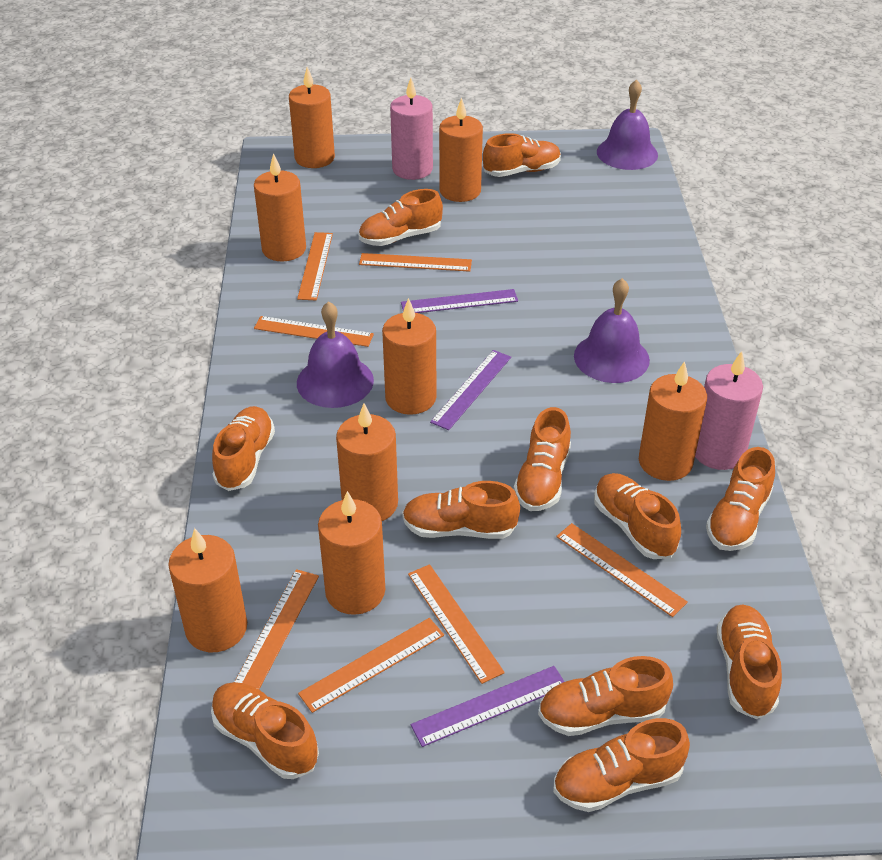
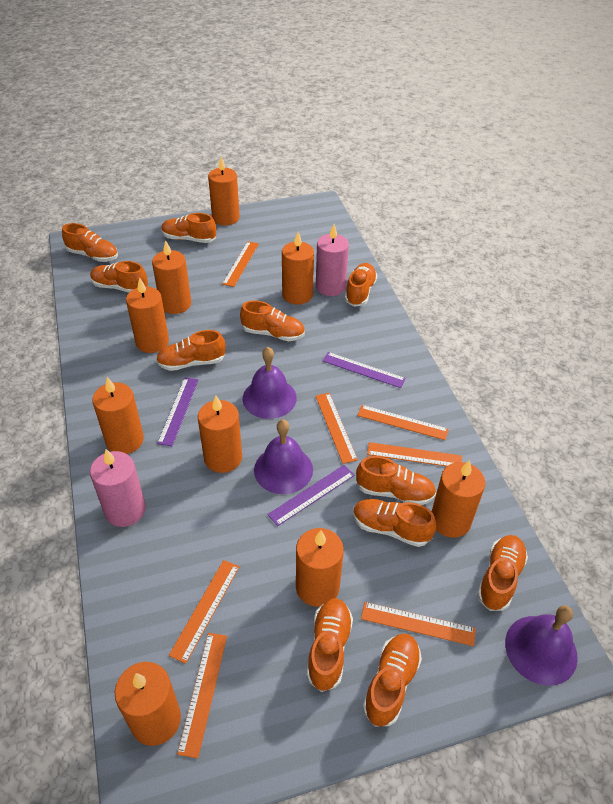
orange candle: [168,528,247,652] [254,153,306,262] [289,67,335,168] [318,491,385,615] [336,403,398,521] [382,298,436,415] [439,97,483,202] [639,361,707,481] = 8 -> [92,377,144,454] [115,662,181,746] [126,277,169,353] [152,240,191,314] [198,396,242,473] [208,157,240,225] [282,232,314,304] [296,528,344,607] [432,460,485,538] = 9

